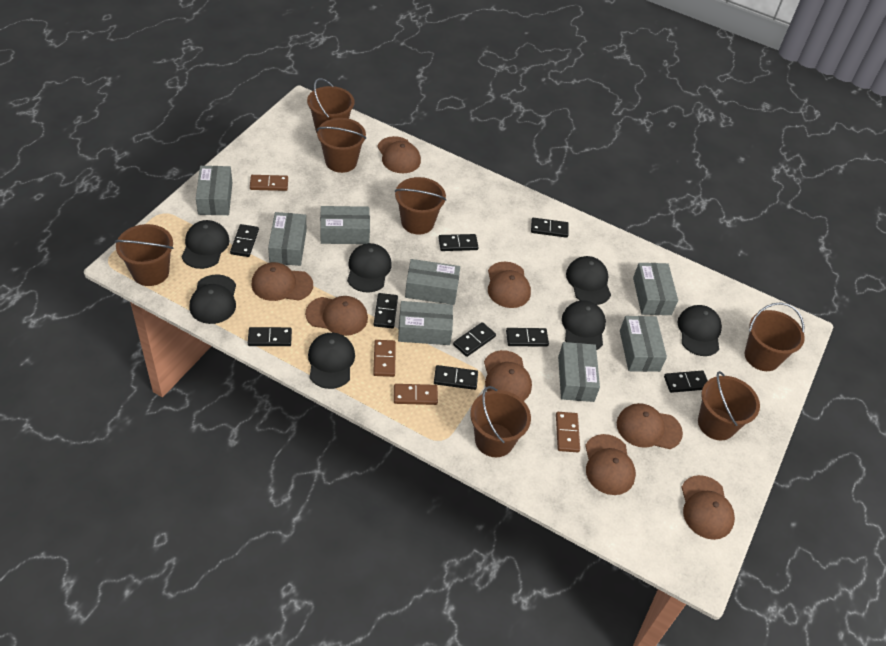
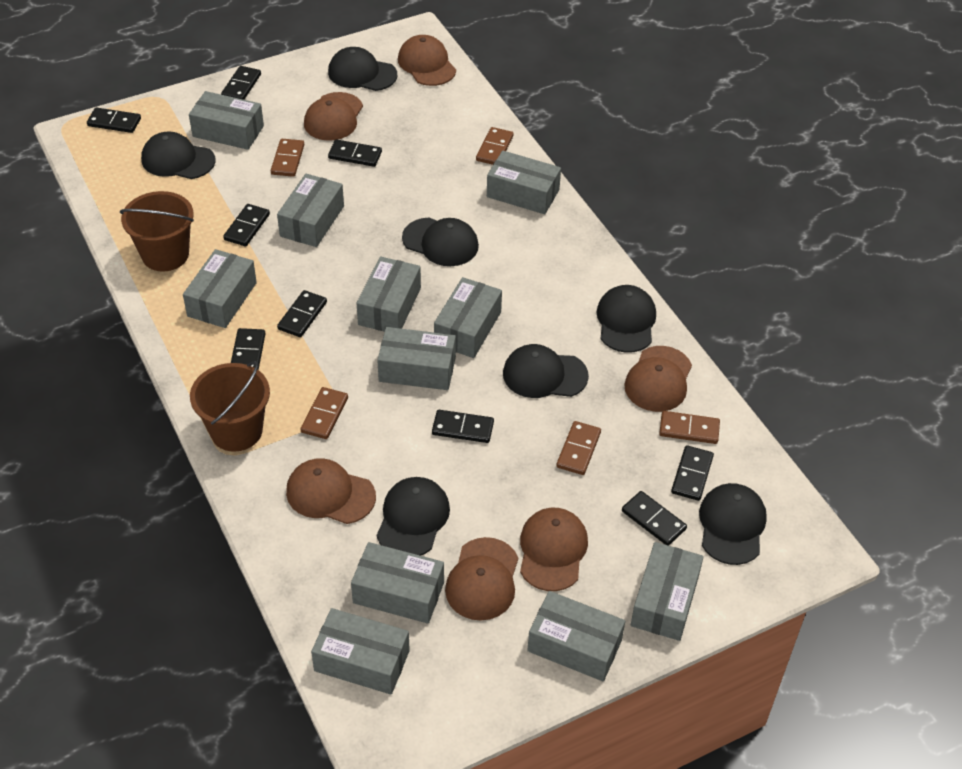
brown bucket: [115,224,173,286] [307,78,354,133] [317,118,366,173] [395,177,447,235] [470,386,531,457] [698,371,760,440] [745,302,805,371] = 7 -> [120,191,194,271] [190,361,270,452] = 2
brown cap: [251,262,313,301] [305,296,368,336] [377,136,421,173] [484,350,532,401] [488,262,531,308] [585,434,636,495] [617,403,683,449] [682,475,735,540] = 8 -> [286,458,376,524] [304,92,363,141] [398,35,456,86] [445,537,518,620] [520,508,588,591] [624,346,692,412] = 6
brown domino: [250,175,288,191] [373,340,396,377] [394,384,438,405] [556,412,580,452] = 4 -> [271,139,304,177] [301,387,348,439] [476,127,513,165] [556,421,601,475] [659,411,720,444] = 5
grey box: [196,166,232,215] [268,212,307,266] [320,206,370,244] [398,301,453,345] [405,259,460,305] [558,342,600,402] [620,316,667,372] [633,263,678,315] = 8 -> [183,249,257,328] [189,91,264,150] [277,174,344,247] [311,608,410,694] [351,542,444,623] [357,257,421,332] [377,327,456,390] [434,277,502,358] [487,151,561,214] [527,591,625,681] [631,542,704,641] = 11

